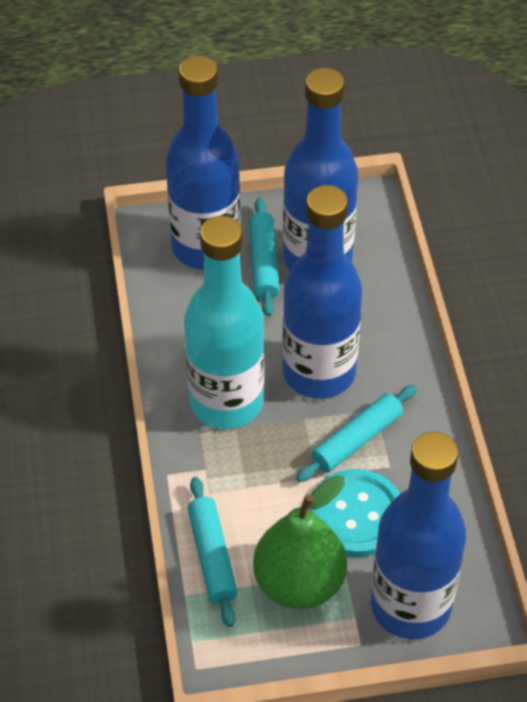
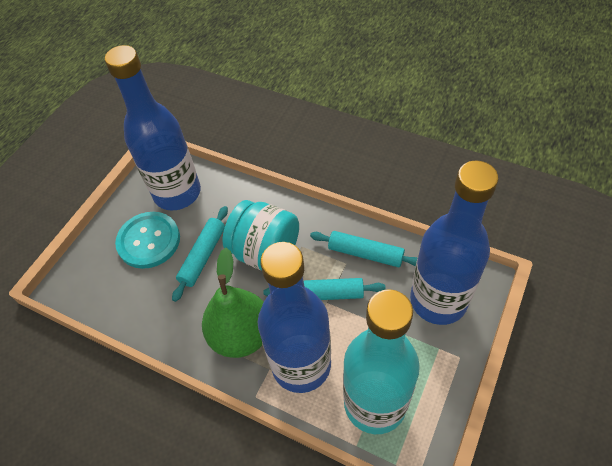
blue bottle: [166,56,241,270] [282,185,362,399] [283,68,358,270] [371,431,466,639] = 4 -> [105,45,201,211] [258,242,331,393] [410,161,498,325] = 3
turquoise jar: none = 0 -> [222,200,299,271] = 1

